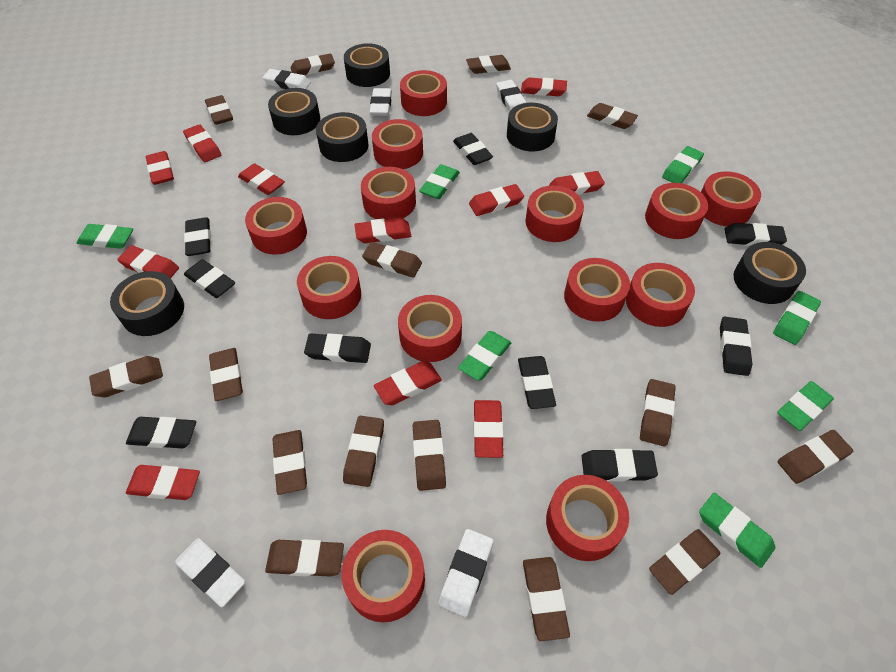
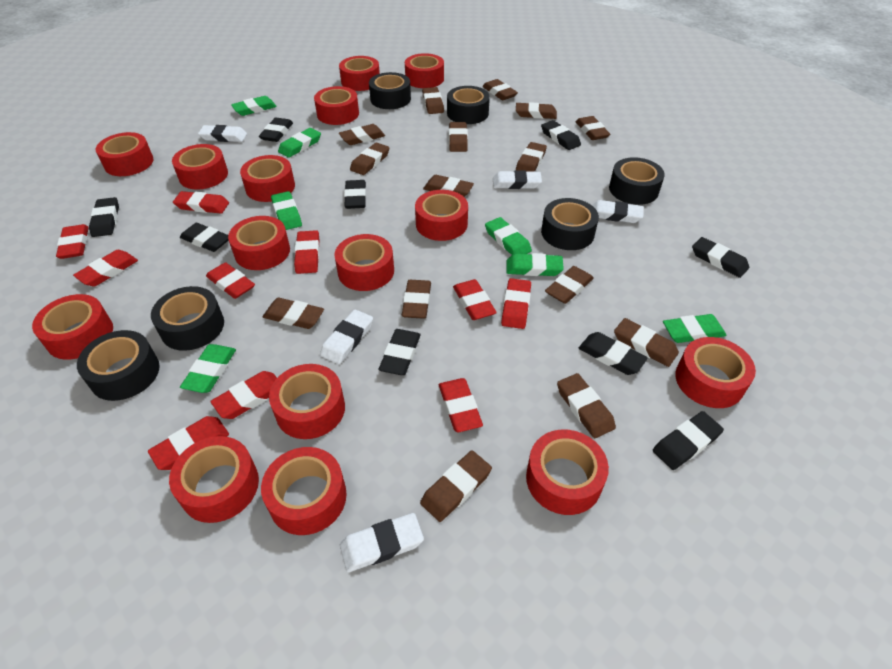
red eraser: [117,245,179,278] [126,465,200,500] [146,151,174,185] [183,124,221,162] [238,163,285,195] [354,218,411,243] [374,361,442,405] [469,184,524,216] [473,400,503,458] [521,77,567,96] [549,171,605,195] = 11 -> [56,224,89,259] [73,250,138,286] [148,416,229,470] [173,191,229,214] [206,262,255,299] [210,371,277,419] [294,230,320,274] [439,378,483,432] [453,279,497,320] [501,278,531,329] = 10
red tape: [245,197,307,255] [297,256,361,319] [341,530,425,622] [361,167,416,219] [372,119,423,169] [398,295,462,362] [400,70,447,116] [525,186,584,242] [546,475,629,561] [564,258,630,322] [626,263,695,327] [645,183,708,239] [701,171,761,226] = 13 -> [32,294,113,360] [96,132,154,176] [169,436,259,523] [172,144,228,189] [228,216,290,270] [240,155,295,202] [261,447,347,535] [269,364,345,439] [314,86,359,125] [334,234,394,291] [339,56,380,91] [405,53,444,88] [415,190,468,241] [526,429,609,515] [675,337,756,408] = 15

